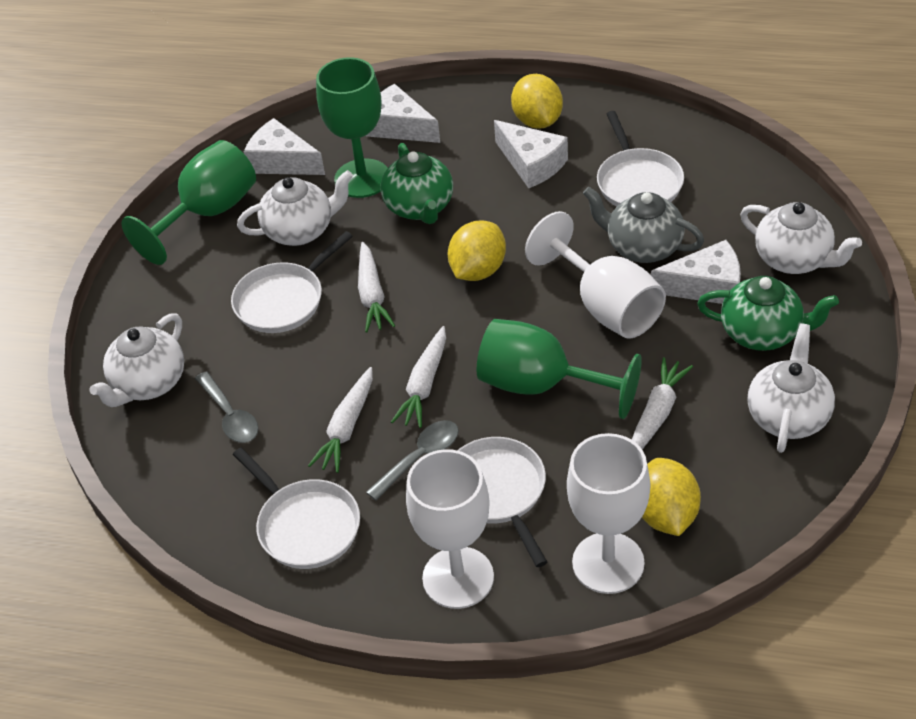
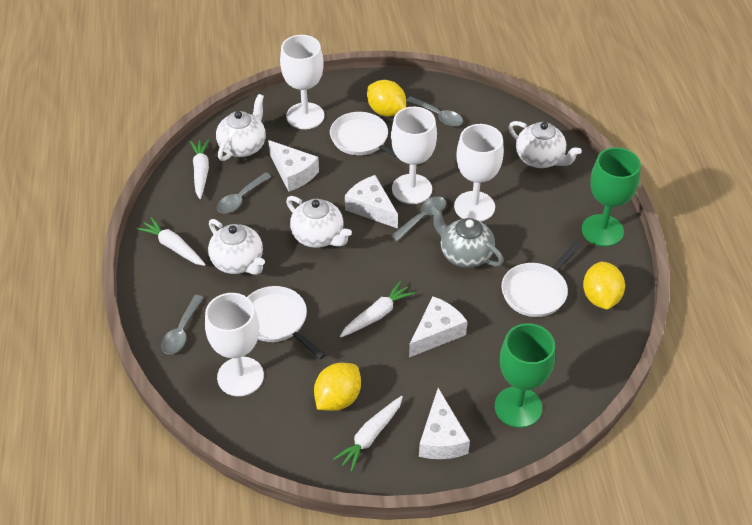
green goblet: [121,140,256,265] [316,57,388,198] [477,319,642,419] = 3 -> [495,323,555,428] [582,147,641,247] = 2
green teapot: [380,143,453,224] [697,276,839,351] = 2 -> none = 0
grey spoon: [195,371,259,443] [366,420,459,501] = 2 -> [161,295,204,354] [217,172,272,213] [391,196,446,241] [406,96,463,126] = 4
white goblet: [406,449,494,609] [525,211,666,339] [567,433,650,594] = 3 -> [205,293,264,396] [280,35,324,129] [391,107,437,204] [454,124,504,222] = 4
white pan: [231,231,353,333] [233,448,360,569] [457,437,547,567] [597,111,684,207] = 4 -> [247,286,326,359] [330,112,407,164] [501,241,582,317] = 3

